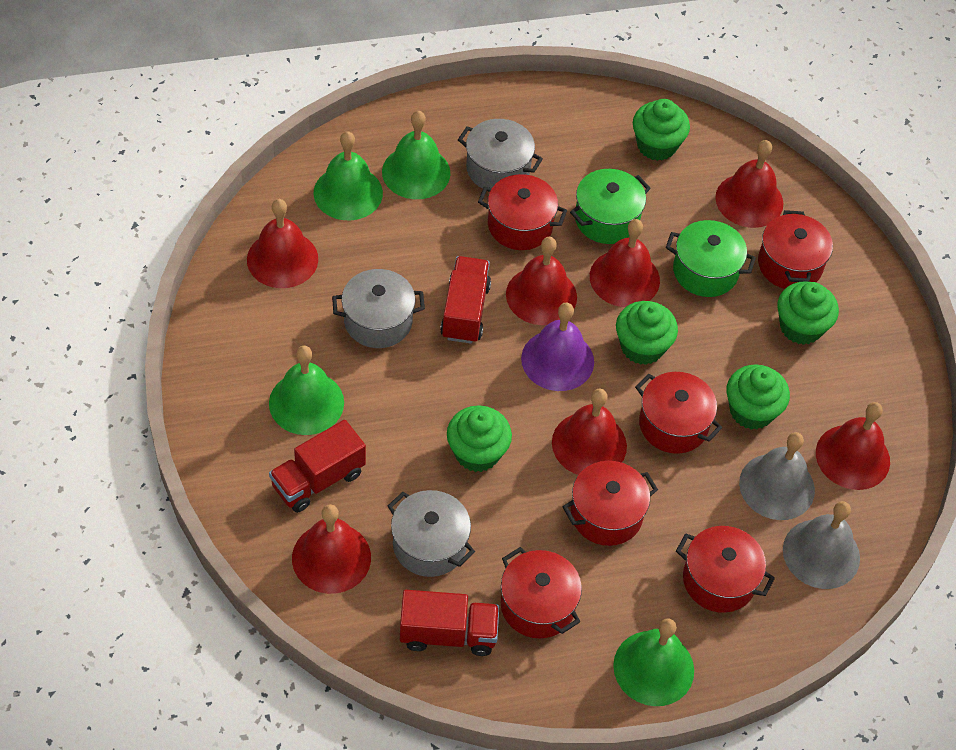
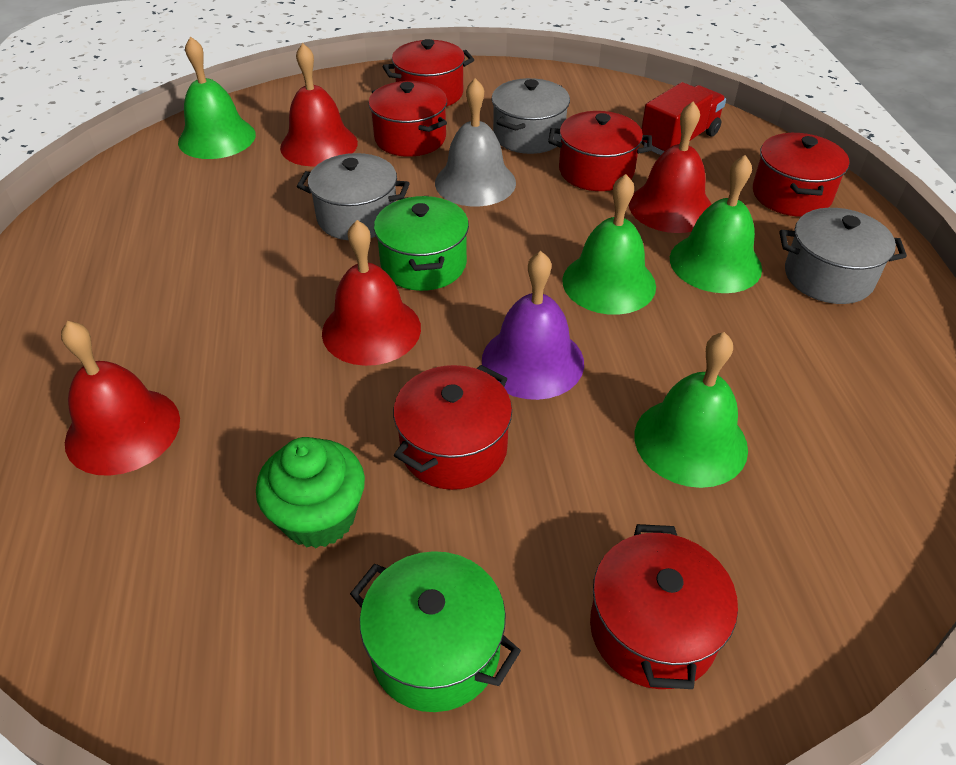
green cupcake: [447,405,512,472] [616,301,678,365] [633,99,690,161] [726,365,790,430] [777,281,839,345] = 5 -> [256,437,365,548] = 1
grey bell: [739,432,815,520] [783,501,860,589] = 2 -> [435,78,516,206] = 1
red bell: [247,199,318,288] [292,504,371,594] [506,237,577,325] [552,388,627,475] [590,219,660,307] [715,140,783,228] [816,402,890,490] = 7 -> [61,321,180,476] [280,43,358,167] [322,220,421,366] [629,101,712,233] = 4
red truck: [269,420,366,513] [400,590,499,656] [440,256,491,344] = 3 -> [641,82,726,155] = 1

